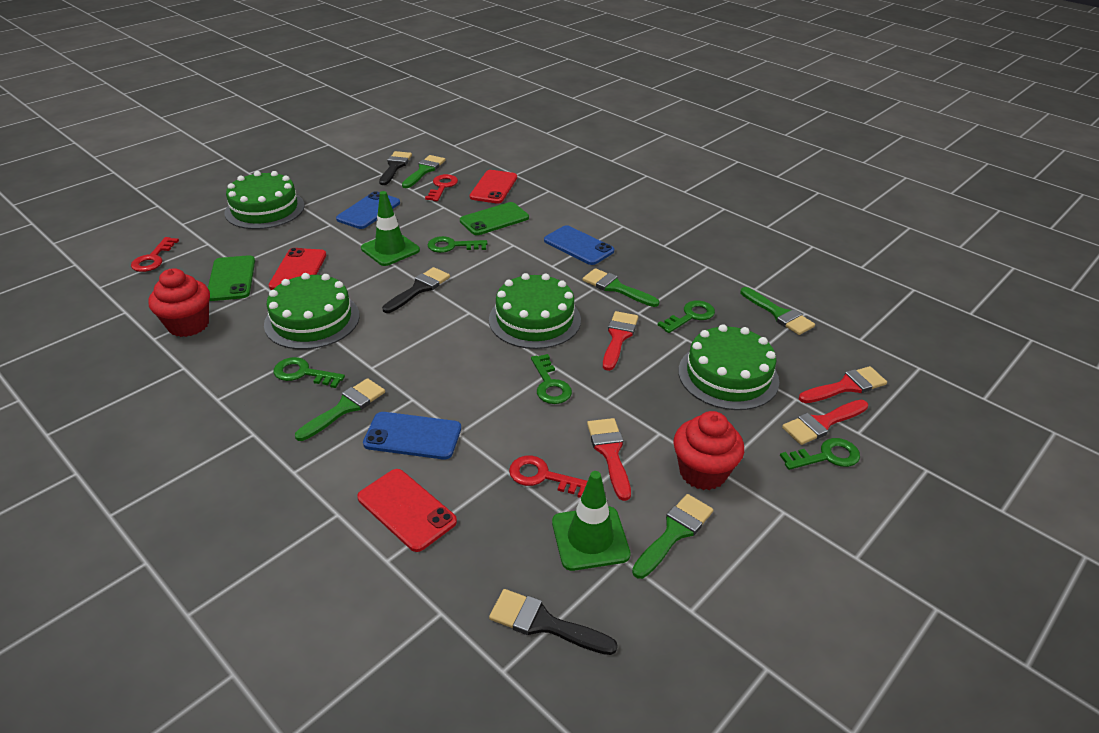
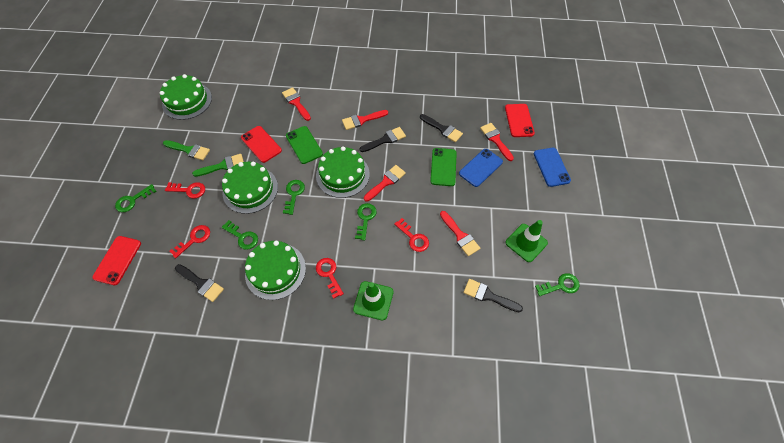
black brush: [379,151,412,185] [382,267,450,313] [489,589,618,655] = 3 -> [175,264,224,302] [360,127,406,152] [420,114,463,142] [463,279,523,312] = 4
blue phone: [336,191,400,229] [363,412,461,460] [544,225,614,265] = 3 -> [459,149,503,187] [534,147,571,187] = 2
green brush: [295,378,385,441] [402,155,445,188] [583,268,659,307] [632,494,713,579] [740,287,815,335] = 5 -> [163,140,210,160] [192,154,244,177] = 2
red brush: [587,418,631,501] [603,311,638,371] [782,400,868,445] [799,366,887,403] = 4 -> [282,87,311,121] [342,110,388,130] [364,165,406,202] [440,211,480,256] [480,123,514,161] = 5
red cupcake: [148,268,210,337] [674,411,744,490] = 2 -> none = 0
red key: [131,237,179,272] [425,174,458,201] [509,455,587,498] = 3 -> [165,182,205,199] [170,225,210,258] [316,258,344,299] [394,218,429,252] = 4

